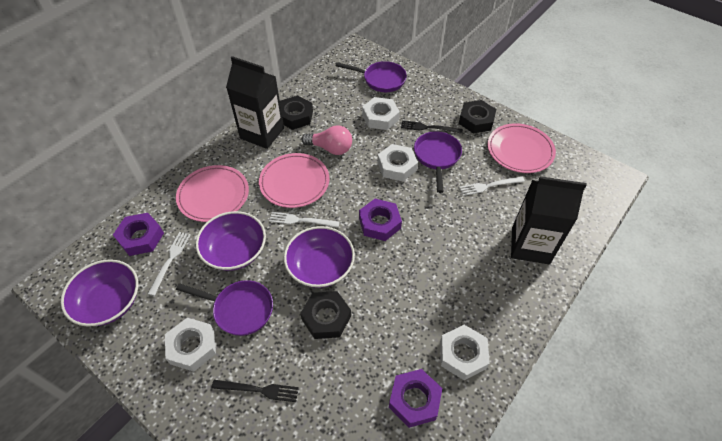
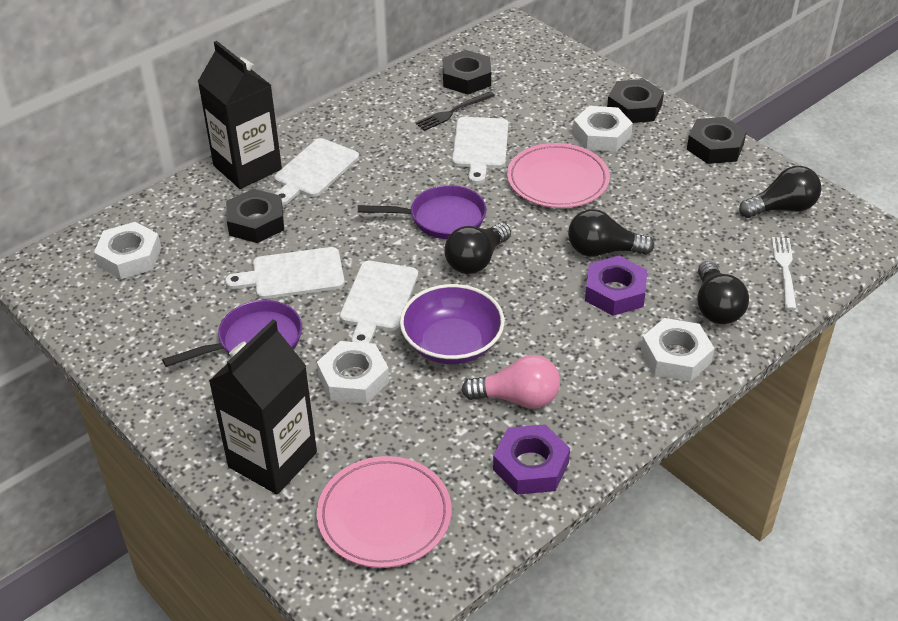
black fork: [211,380,299,402] [401,120,463,134] = 2 -> [415,92,495,131] = 1
black light bulb: none = 0 -> [444,223,511,274] [568,209,654,257] [698,261,749,324] [739,166,821,218] = 4
black nut: [280,96,313,130] [300,291,351,339] [459,100,496,133] = 3 -> [226,189,284,243] [443,50,491,94] [607,79,664,123] [687,117,747,164] = 4
pink plate: [176,165,249,222] [259,153,329,208] [488,123,556,173] = 3 -> [317,456,452,568] [507,143,610,208] = 2
purple bowl: [61,259,138,327] [196,211,266,271] [284,226,355,288] = 3 -> [400,284,504,364] = 1
purple nut: [113,213,164,256] [359,199,402,241] [389,369,442,428] = 3 -> [493,424,570,495] [585,256,647,316] = 2
purple pan: [176,280,273,336] [336,61,407,92] [414,131,462,193] = 3 -> [162,300,302,367] [358,185,486,239] = 2
white cutting board: none = 0 -> [225,247,345,299] [274,138,359,205] [340,261,418,343] [452,117,508,184] = 4
white fork: [148,232,191,296] [269,212,340,228] [459,176,525,196] = 3 -> [772,237,797,310] = 1

